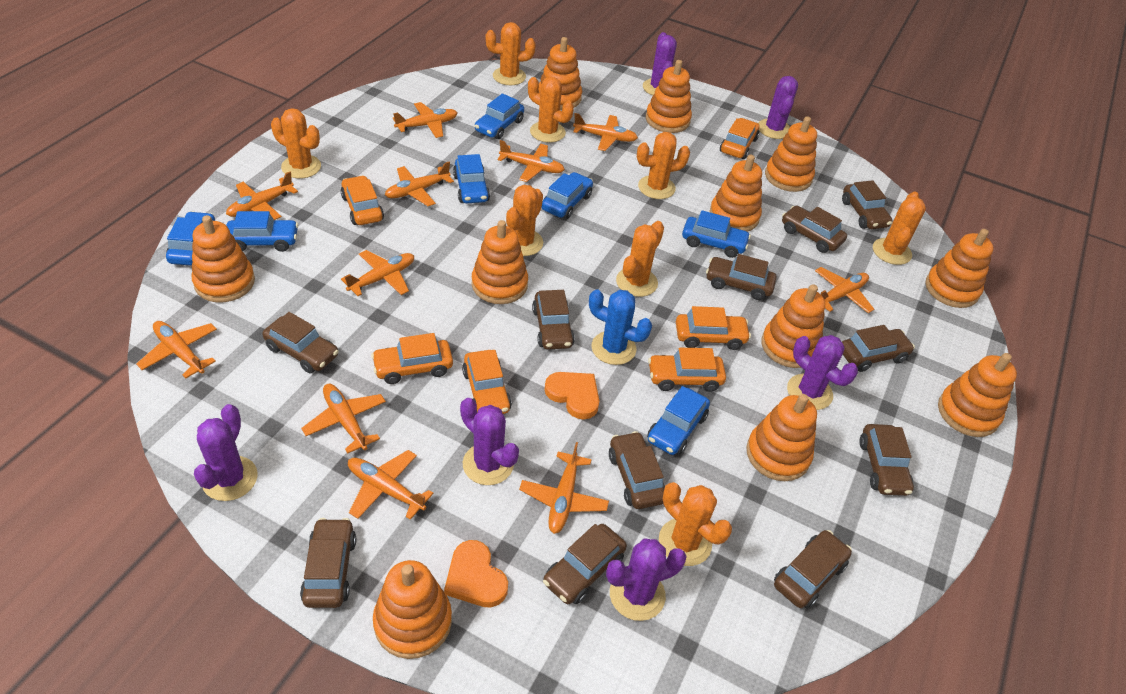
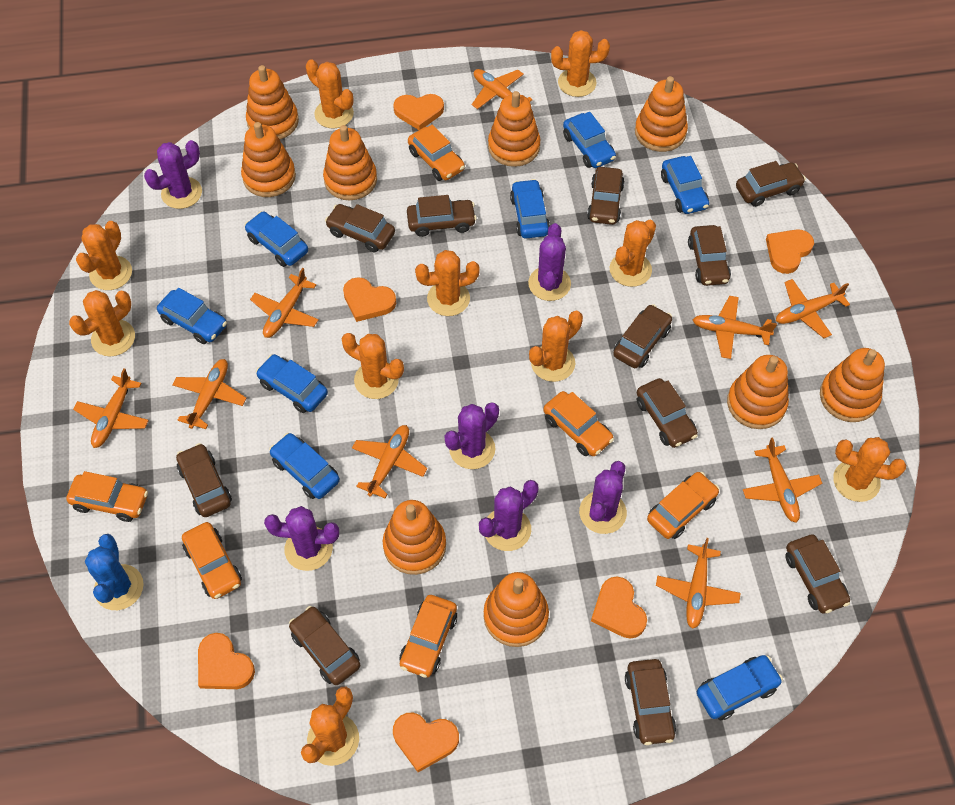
blue car: [166,211,215,266] [226,211,298,252] [453,154,490,203] [475,93,524,139] [542,172,593,219] [647,386,710,455] [682,210,751,258] = 7 -> [157,288,227,344] [245,211,308,267] [256,354,328,413] [269,433,340,499] [510,179,550,239] [563,112,616,168] [661,156,709,214] [697,655,783,720] = 8
orange cactus: [271,108,321,179] [486,22,536,85] [506,185,543,256] [528,77,574,143] [616,221,664,297] [637,132,690,199] [659,482,732,566] [873,192,926,265] = 8 -> [69,290,135,357] [76,221,132,290] [301,687,359,766] [306,59,354,128] [342,333,404,399] [415,250,480,316] [529,311,583,382] [551,30,610,97] [610,220,656,287] [833,437,906,502] = 10
orange heart: [444,540,508,607] [544,372,599,419] = 2 -> [198,633,255,689] [343,277,396,322] [393,94,444,130] [393,713,459,772] [591,576,647,639] [766,229,814,274] = 6
orange plane: [136,321,217,378] [226,172,298,220] [301,384,386,454] [341,250,414,296] [348,450,434,520] [385,162,454,206] [393,102,457,138] [497,140,565,182] [519,442,609,534] [573,113,638,151] [815,267,874,313] = 11 -> [73,368,149,448] [172,359,247,429] [250,268,319,338] [352,425,427,498] [472,69,533,109] [656,538,741,629] [693,296,777,359] [743,437,822,523] [776,279,850,338] = 9
orange stacking toy: [192,215,255,303] [373,560,452,659] [472,220,528,304] [539,37,582,110] [646,60,692,133] [709,155,762,232] [746,394,817,481] [761,284,825,368] [765,117,817,192] [925,229,993,308] [938,353,1017,437] = 11 -> [241,122,296,197] [246,65,299,139] [323,125,377,200] [383,500,446,575] [484,572,549,647] [488,91,540,167] [635,76,688,152] [727,355,789,429] [820,348,885,422] = 9

